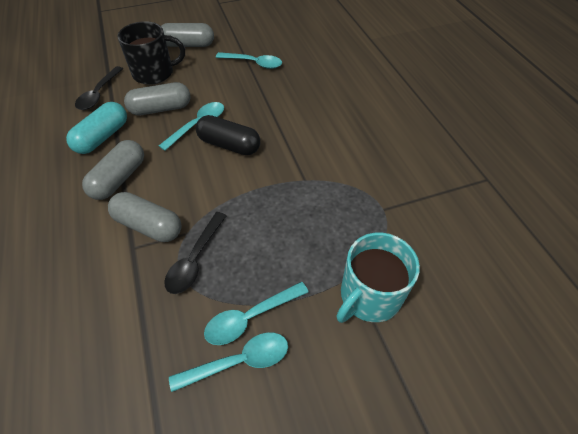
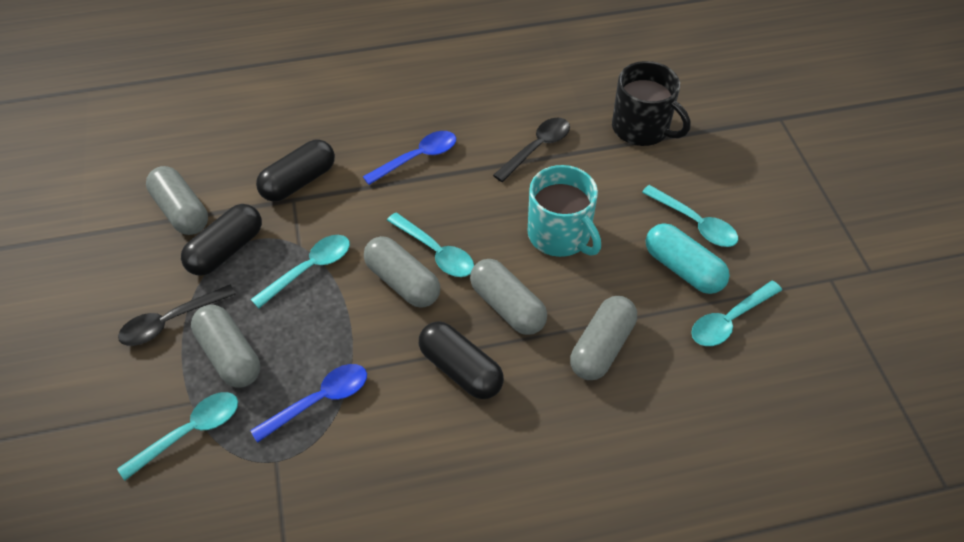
black capsule: [196,115,260,155] = 1 -> [181,204,262,276] [256,139,335,202] [419,321,504,399] = 3
blue spoon: none = 0 -> [250,364,367,443] [363,131,456,185] = 2
grey capsule: [82,140,144,200] [108,192,182,242] [124,82,191,115] [161,23,214,47] = 4 -> [146,166,208,235] [191,305,260,387] [364,236,440,308] [470,259,547,335] [570,296,637,380] = 5
turquoise spoon: [159,102,224,151] [169,332,288,392] [204,281,309,345] [216,52,282,69] = 4 -> [117,392,238,481] [251,235,350,308] [387,212,474,277] [642,185,738,247] [691,281,782,346] = 5

